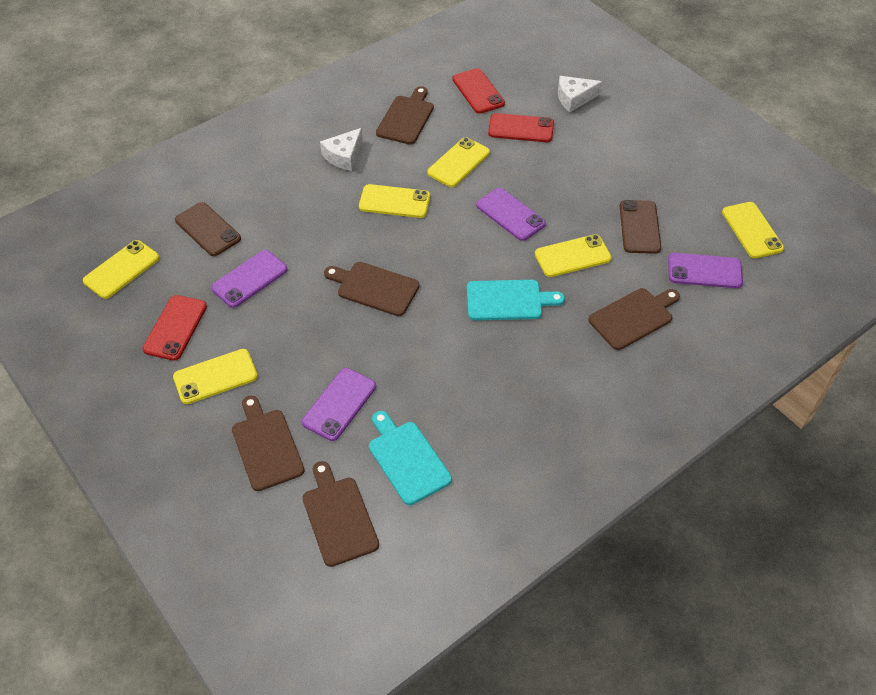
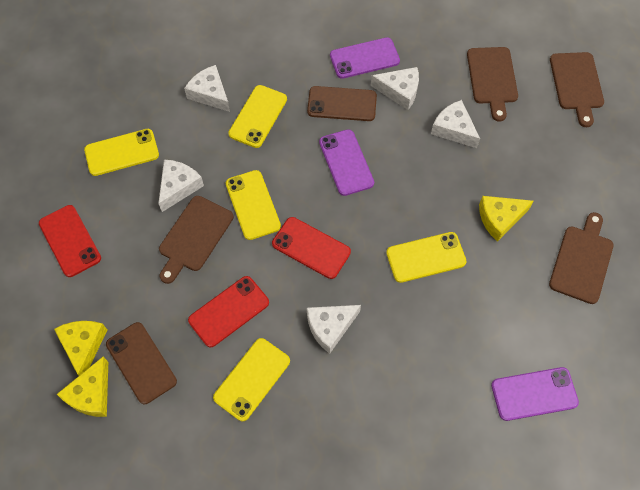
brown cutting board: [232,396,305,491] [302,461,379,567] [324,262,420,316] [376,86,434,145] [588,288,680,350] = 5 -> [159,196,234,284] [467,47,518,122] [549,212,614,304] [550,52,604,127] = 4
purple phone: [211,250,287,308] [302,368,376,441] [476,188,546,241] [668,253,743,288] = 4 -> [319,129,374,196] [330,37,400,79] [491,367,579,421] = 3
turquoise cutting board: [369,411,452,505] [467,280,565,321] = 2 -> none = 0
white cheese: [320,128,363,171] [558,76,603,112] = 2 -> [158,159,204,212] [184,65,230,112] [307,305,361,354] [371,67,419,110] [431,100,480,148] = 5
yellow cheese: none = 0 -> [54,321,107,376] [57,357,108,417] [479,196,534,242] = 3
yellow phone: [83,240,159,299] [173,349,258,404] [359,184,430,218] [427,137,490,187] [535,234,612,277] [722,202,784,258] = 6 -> [84,129,159,176] [213,338,290,421] [226,170,281,240] [228,85,287,148] [386,232,467,283] = 5

